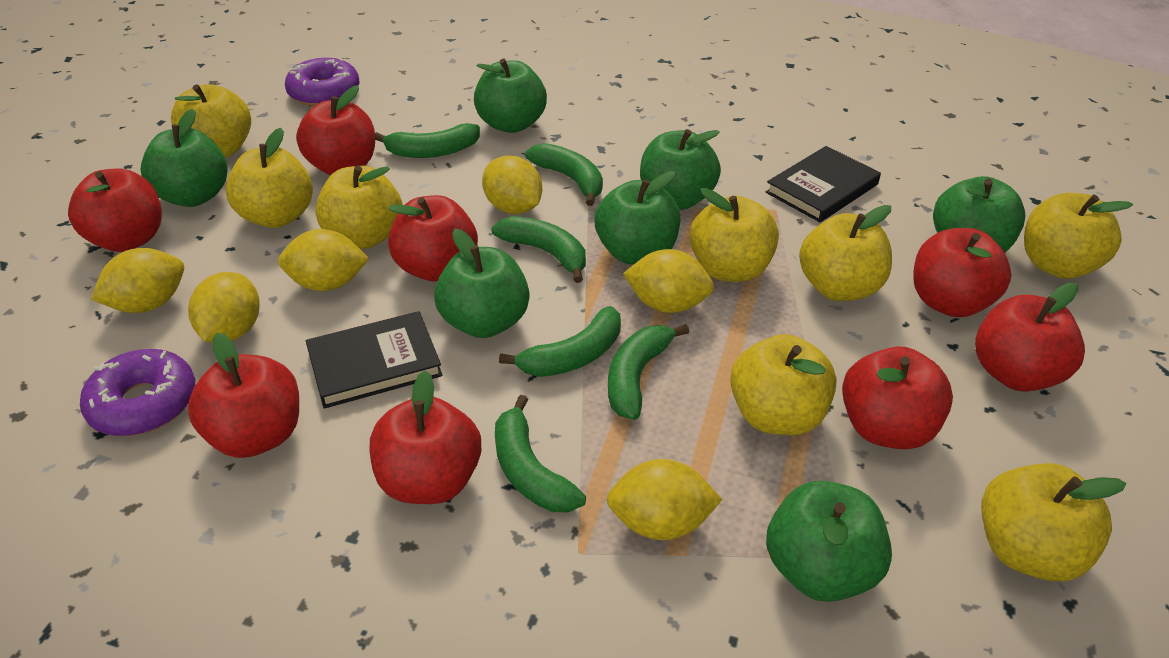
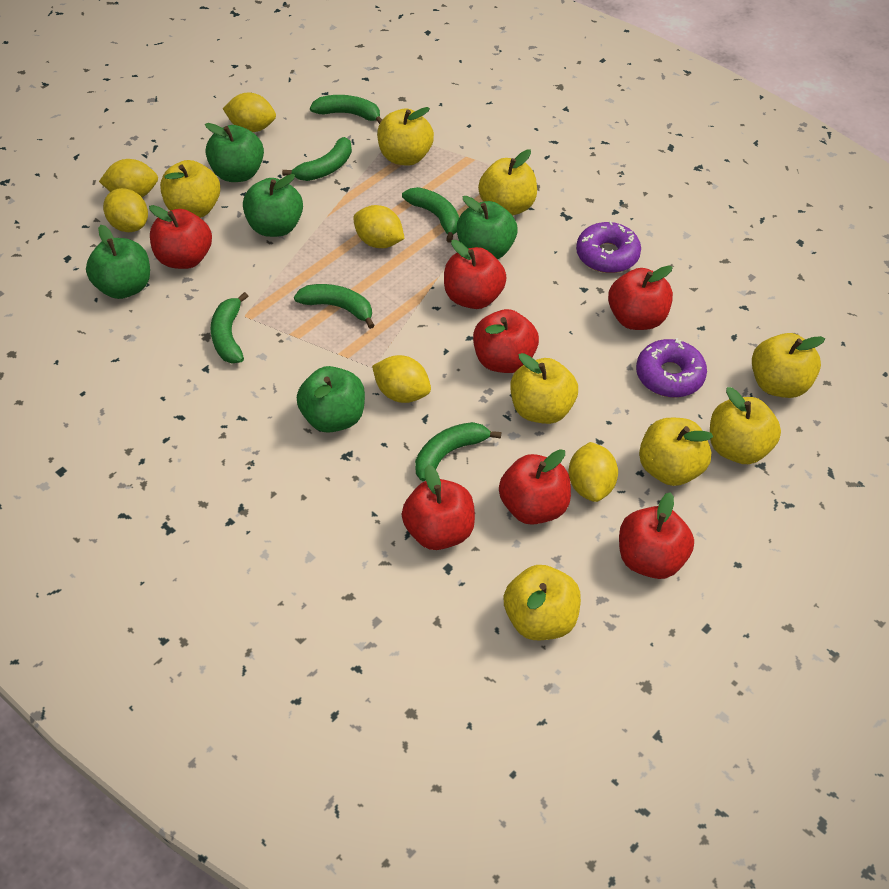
black book: [306,311,443,409] [766,146,881,222] = 2 -> none = 0
green apple: [141,109,228,207] [434,229,530,338] [474,59,547,133] [595,171,680,265] [640,129,721,210] [766,481,892,602] [933,176,1025,253] = 7 -> [86,225,150,299] [205,123,264,182] [243,174,303,237] [297,366,365,433] [457,196,517,259] = 5
red apple: [68,169,162,252] [188,333,299,458] [296,85,375,175] [370,371,481,504] [388,195,478,282] [842,346,953,449] [913,228,1011,317] [975,283,1085,392] = 8 -> [149,205,212,269] [402,465,475,550] [444,240,507,309] [473,309,539,373] [499,449,571,525] [608,265,673,330] [619,492,694,579] = 7

